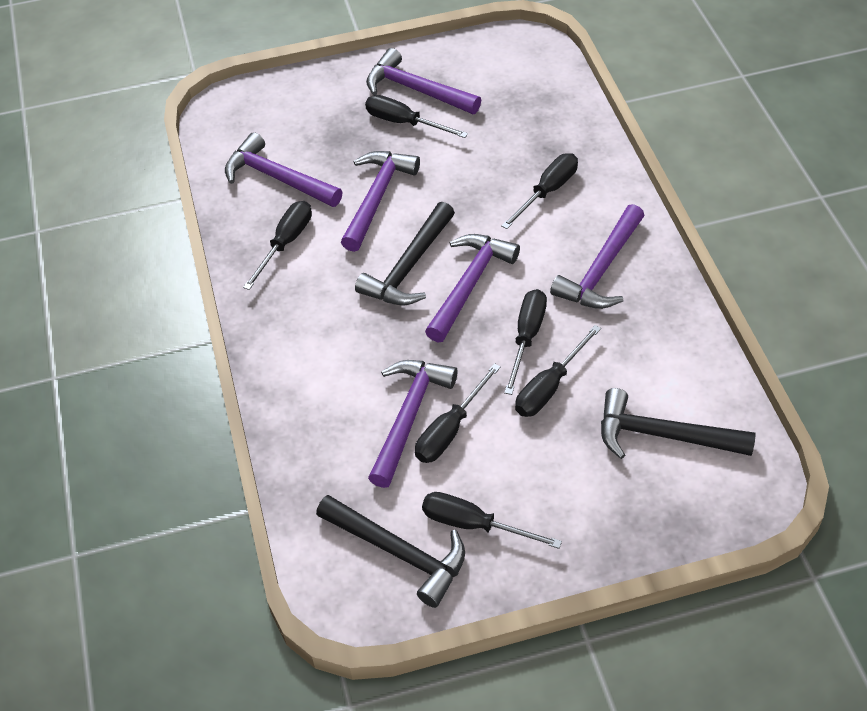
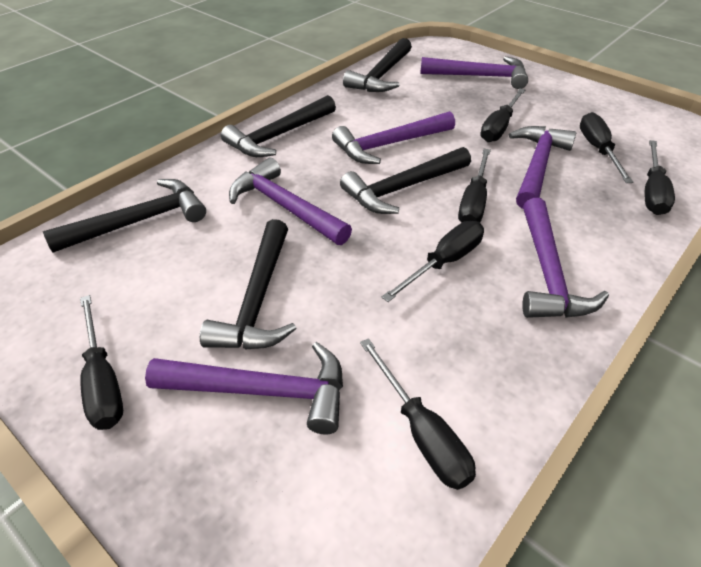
black hammer: [316,495,465,608] [355,202,455,305] [601,388,756,459] = 3 -> [43,179,206,253] [200,219,297,349] [221,95,336,157] [340,147,471,214] [343,38,412,92] = 5

